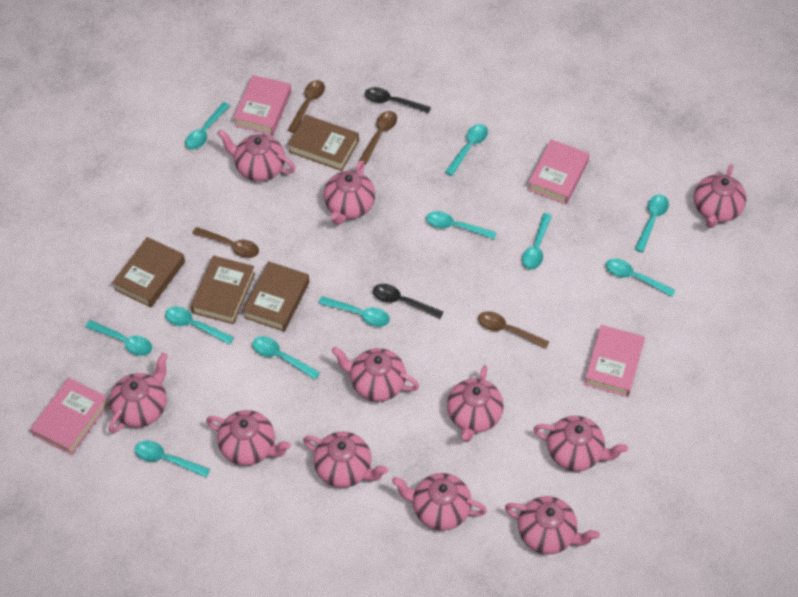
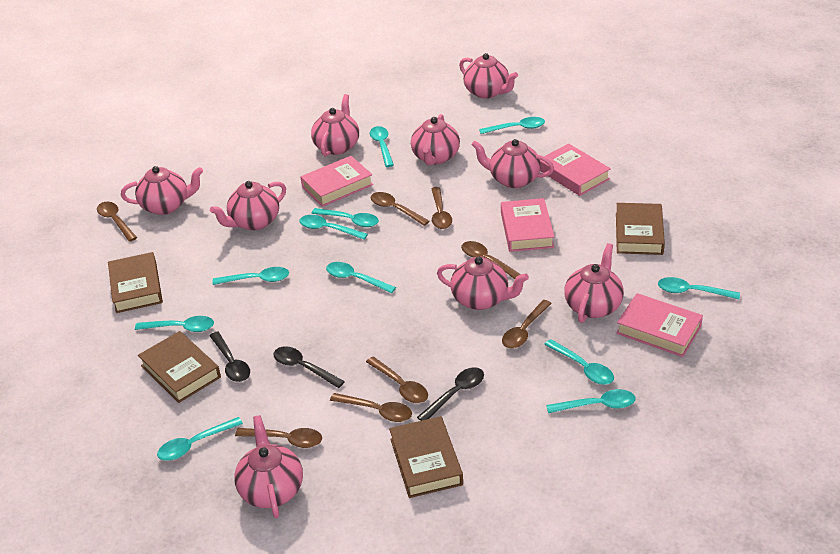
black spoon: [365,87,431,114] [373,284,443,319] = 2 -> [209,332,250,382] [273,346,345,388] [417,367,484,421] = 3
brown spoon: [192,227,259,258] [288,80,325,133] [358,111,397,165] [478,311,549,349] = 4 -> [97,202,137,242] [235,428,322,448] [330,393,412,422] [366,357,428,403] [371,192,430,226] [431,187,452,229] [461,241,521,279] [502,300,552,349] = 8
pink teapot: [109,353,168,433] [206,410,291,466] [217,130,295,182] [303,432,388,488] [324,161,375,225] [331,347,419,402] [392,473,487,531] [447,365,504,442] [505,496,600,555] [534,416,628,471] [694,164,746,228] = 11 -> [121,166,203,215] [210,181,286,230] [234,415,303,518] [311,94,359,157] [411,114,460,165] [437,257,529,310] [459,53,518,99] [471,139,554,188] [564,243,624,323] = 9

